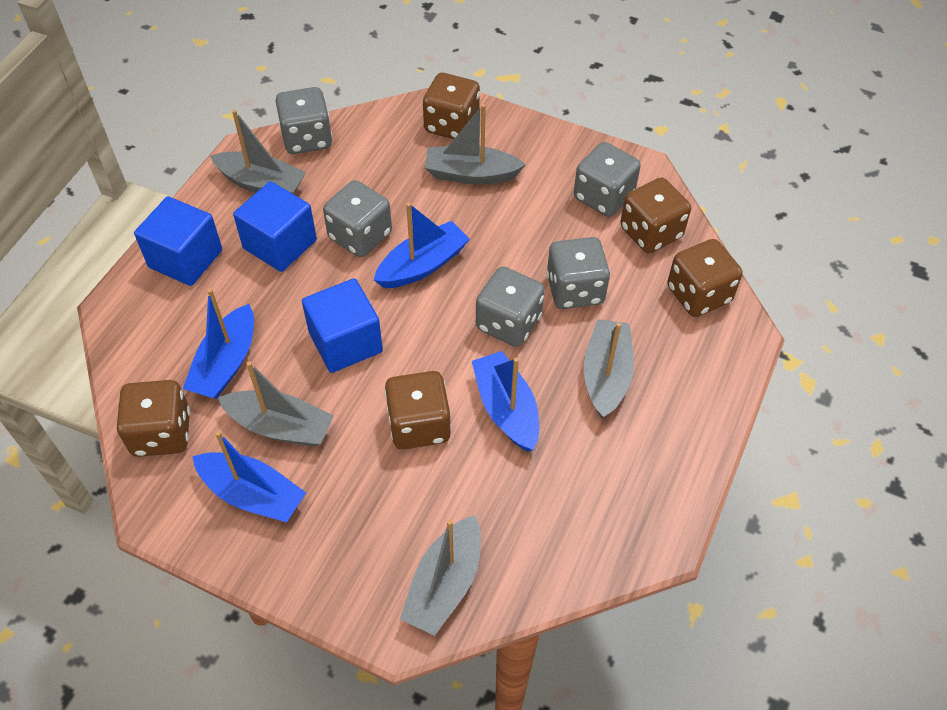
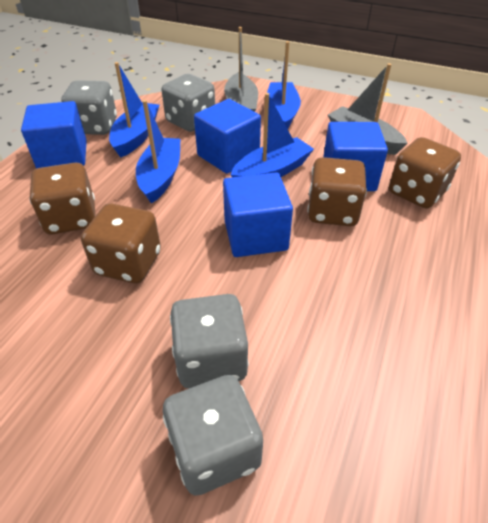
blue cube: [134,196,222,286] [233,181,317,272] [302,279,383,373] = 3 -> [21,101,87,169] [194,99,261,174] [223,172,293,257] [323,122,388,191] = 4
brown dice: [117,380,190,457] [385,371,451,450] [423,73,480,139] [620,177,691,253] [667,239,743,317] = 5 -> [29,163,96,235] [81,203,161,284] [307,157,367,226] [389,137,461,209] = 4
grey boat: [210,110,306,194] [218,361,334,447] [400,515,481,636] [425,104,526,184] [584,319,634,418] = 5 -> [224,27,258,112] [328,63,408,155] = 2
grey dice: [276,87,332,154] [323,180,392,257] [476,266,545,347] [546,237,610,309] [574,142,641,217] = 5 -> [61,80,117,135] [161,74,215,132] [163,375,263,496] [170,294,249,388] = 4

